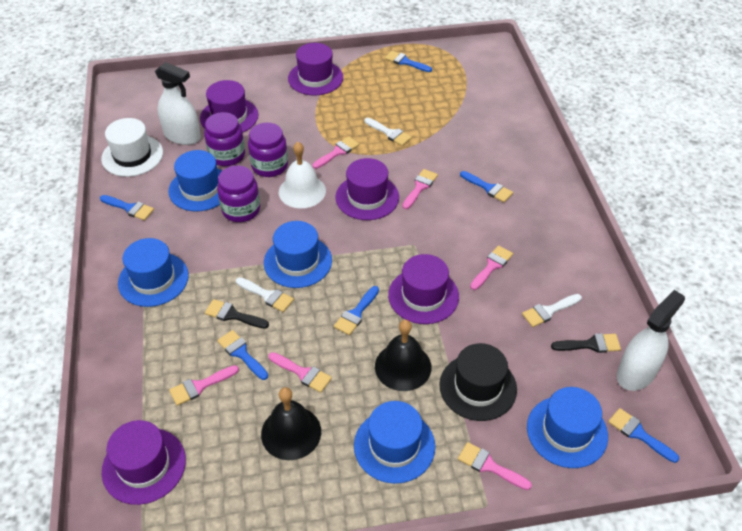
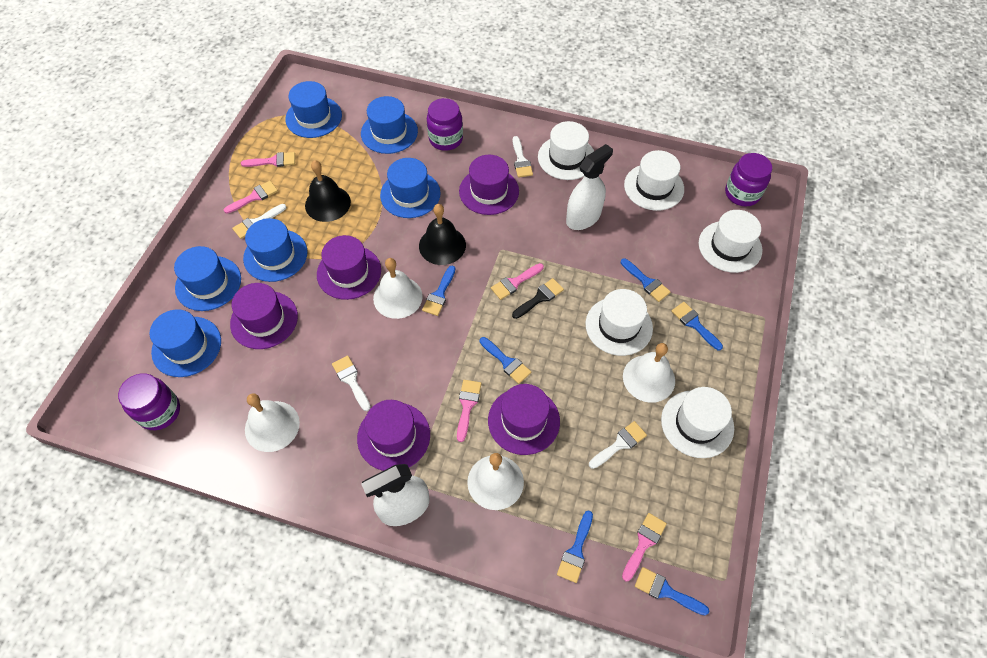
black brush: [205,299,269,329] [551,333,621,353] = 2 -> [512,278,564,319] = 1
black hat: [439,343,517,421] = 1 -> none = 0
blue hat: [118,238,189,307] [168,150,222,212] [264,221,332,288] [354,401,435,484] [527,387,608,468] = 5 -> [149,309,221,377] [174,246,241,311] [243,218,308,282] [285,81,342,138] [361,96,418,154] [380,158,441,218] = 6
pink brush: [169,365,239,406] [269,352,332,393] [312,136,359,169] [402,169,438,209] [458,442,532,490] [470,245,513,290] = 6 -> [224,181,278,214] [241,152,295,167] [457,380,481,442] [491,263,544,300] [622,513,667,581] = 5
white bell: [279,142,326,208] = 1 -> [245,393,300,452] [373,258,423,319] [467,453,524,510] [623,343,675,403] = 4
white brush: [236,277,294,312] [364,118,412,146] [522,294,582,327] = 3 -> [232,204,286,239] [332,356,371,411] [513,136,533,178] [589,421,647,469] = 4
white hat: [101,118,163,177] = 1 -> [538,121,594,180] [585,289,653,356] [624,150,684,211] [661,387,734,458] [699,210,762,273] = 5

